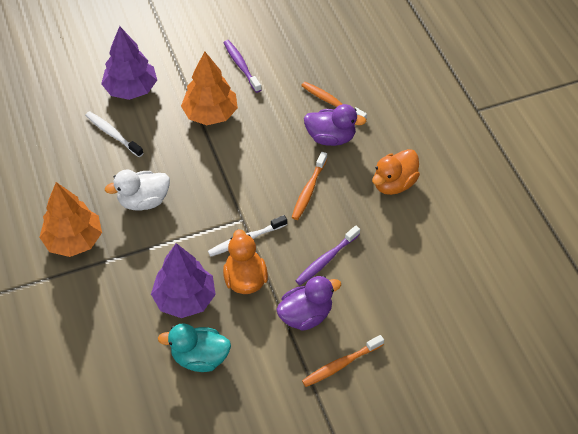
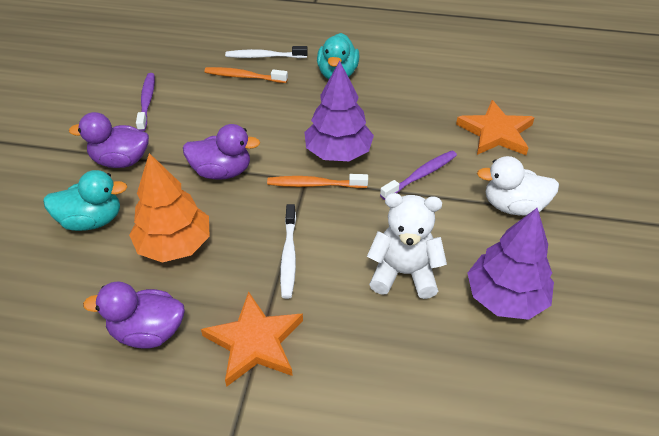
orange duck: [223,229,268,294] [372,149,420,195] = 2 -> none = 0
orange star: none = 0 -> [201,292,303,386] [456,100,535,155] = 2
orange toothbrush: [292,152,327,220] [301,82,367,119] [302,335,384,387] = 3 -> [204,67,288,83] [267,174,368,188] = 2
orange tree: [39,182,102,257] [181,52,238,125] = 2 -> [129,153,210,263] = 1
purple duck: [276,276,341,331] [304,104,366,146] = 2 -> [69,112,149,168] [83,281,185,349] [183,124,260,180] = 3
turquoise duck: [158,323,231,372] = 1 -> [43,170,127,231] [317,33,359,79] = 2
white teddy bear: none = 0 -> [367,193,447,299] = 1

